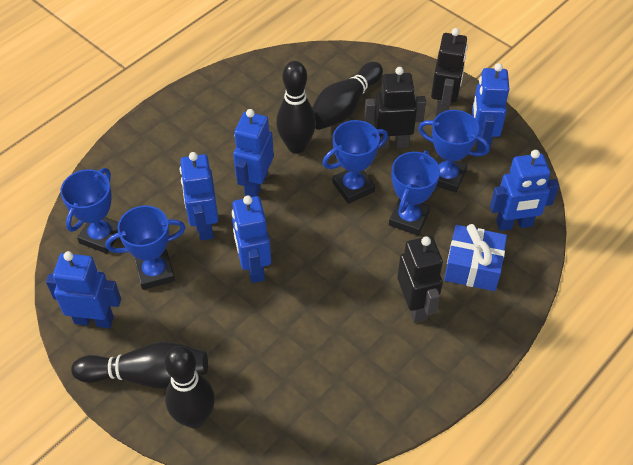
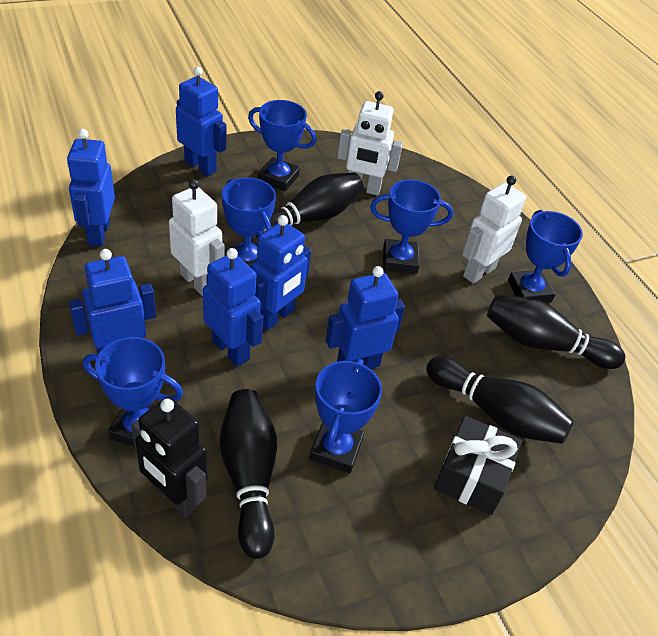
black gift: none = 0 -> [434,416,522,515] = 1
black robot: [364,67,426,149] [397,236,443,323] [431,28,468,116] = 3 -> [131,397,207,517] = 1
blue gift: [444,224,507,291] = 1 -> none = 0
blue trophy: [60,168,118,254] [105,206,186,290] [322,120,388,204] [389,151,440,235] [418,110,490,193] = 5 -> [83,337,183,447] [222,177,276,267] [248,100,316,191] [310,359,382,473] [370,179,453,274] [508,210,583,303] = 6
white robot: none = 0 -> [169,179,224,296] [337,91,403,196] [462,175,526,284] = 3

